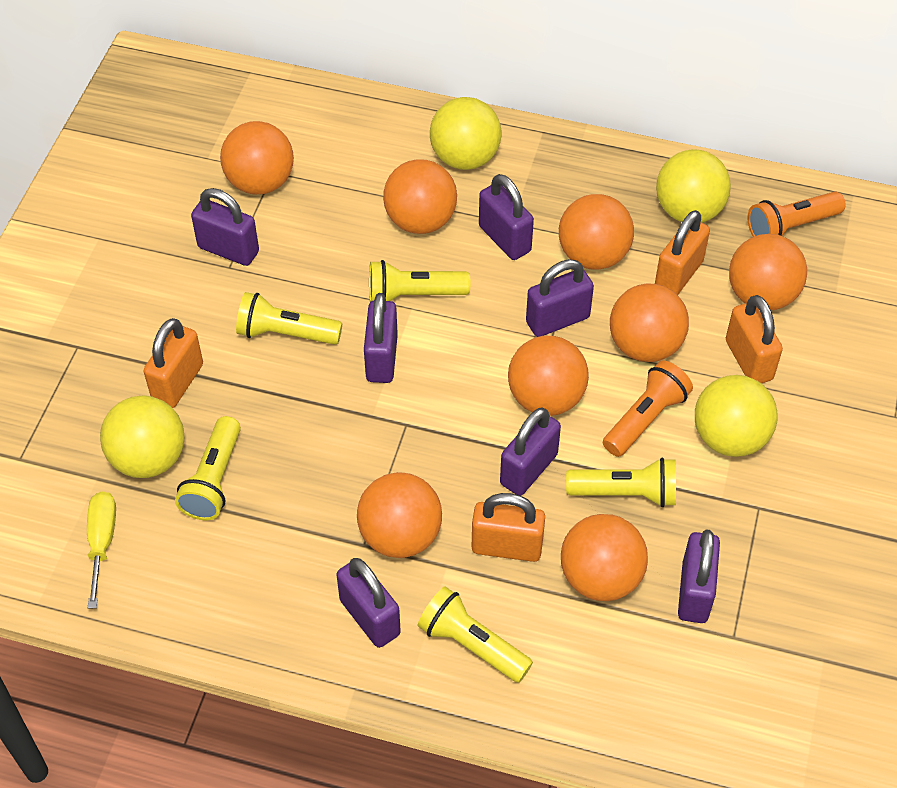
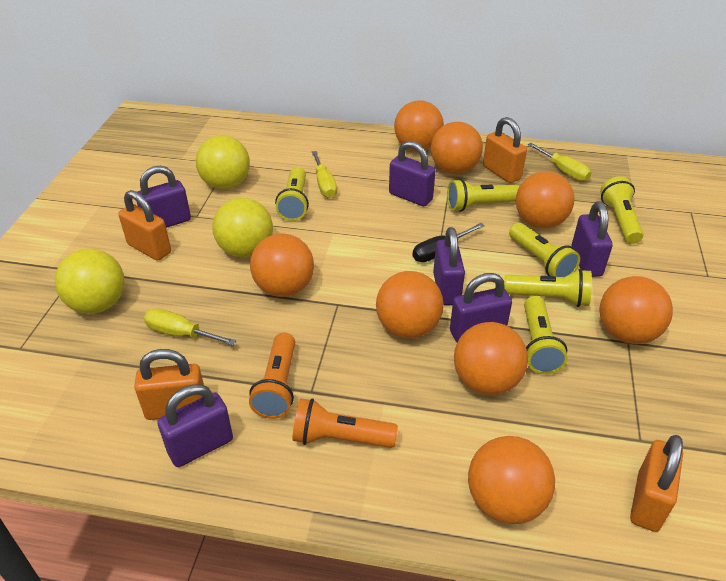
black screwdriver: none = 0 -> [412,223,485,262] = 1
purple padlock: [191,188,259,266] [337,558,401,648] [364,293,398,383] [479,174,534,260] [500,408,561,496] [526,259,594,337] [678,529,720,623] = 7 -> [137,166,191,228] [157,384,233,467] [389,141,435,207] [433,227,465,305] [450,273,512,342] [571,202,613,277] = 6
yellow ball: [100,396,184,478] [430,97,501,170] [656,149,731,223] [695,375,778,457] = 4 -> [55,249,125,314] [196,135,250,189] [212,198,273,258] = 3
yellow flashlight: [175,416,241,520] [236,292,342,345] [369,260,470,302] [418,586,533,683] [566,458,676,507] = 5 -> [275,167,309,221] [447,179,520,212] [504,269,592,307] [509,223,580,277] [524,296,568,374] [600,176,644,244] = 6
yellow screwdriver: [87,491,116,609] = 1 -> [144,308,236,346] [312,151,337,198] [528,143,592,181] = 3

